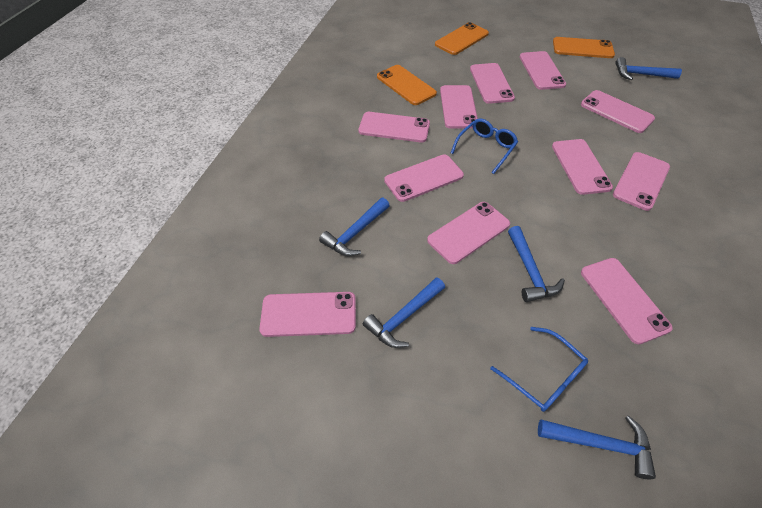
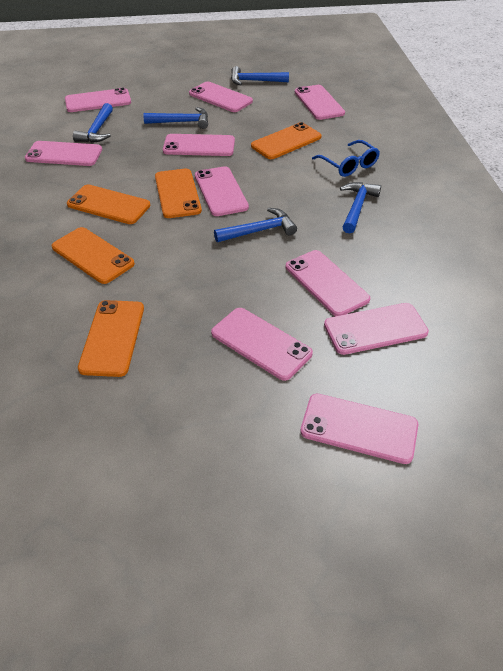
blue glasses: [451,119,518,174] [490,327,588,412] = 2 -> [312,140,380,177] = 1
orange phone: [377,65,437,105] [435,22,489,55] [553,37,615,58] = 3 -> [52,227,135,284] [67,184,151,224] [78,300,144,377] [155,169,202,218] [251,122,322,159] = 5
pink phone: [259,292,356,337] [359,112,430,142] [384,154,464,202] [427,202,510,264] [440,85,478,128] [470,63,515,104] [520,51,566,90] [552,139,613,195] [581,90,655,133] [581,258,673,344] [613,152,670,211] = 11 -> [25,141,102,166] [65,88,131,112] [163,134,235,156] [189,82,253,112] [195,166,249,216] [211,308,313,381] [286,250,370,316] [295,85,345,120] [300,394,418,464] [324,303,429,355] = 10

